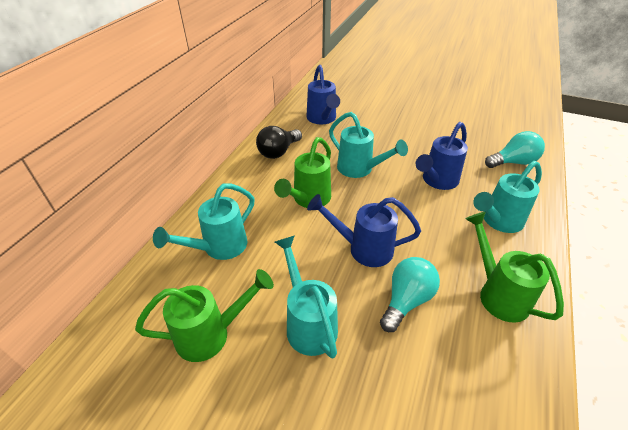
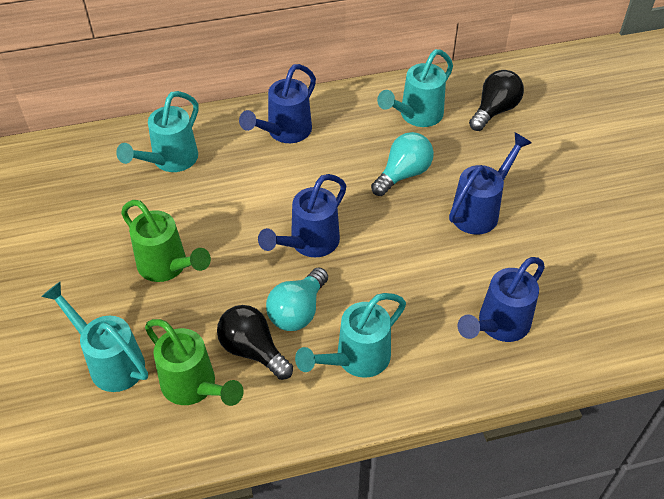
black light bulb: [256,126,302,159] = 1 -> [217,305,293,380] [469,70,524,131] = 2
blue watering can: [306,65,340,124] [307,194,421,267] [416,122,468,190] = 3 -> [239,64,316,143] [258,174,346,257] [449,133,532,235] [458,257,545,342] = 4
green watering can: [135,269,274,362] [274,137,331,208] [465,212,564,323] = 3 -> [121,200,211,282] [145,319,244,406] = 2

